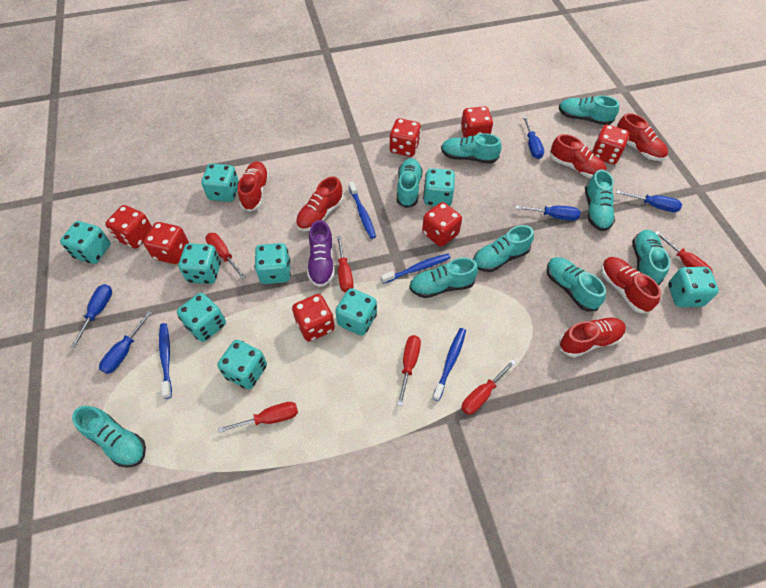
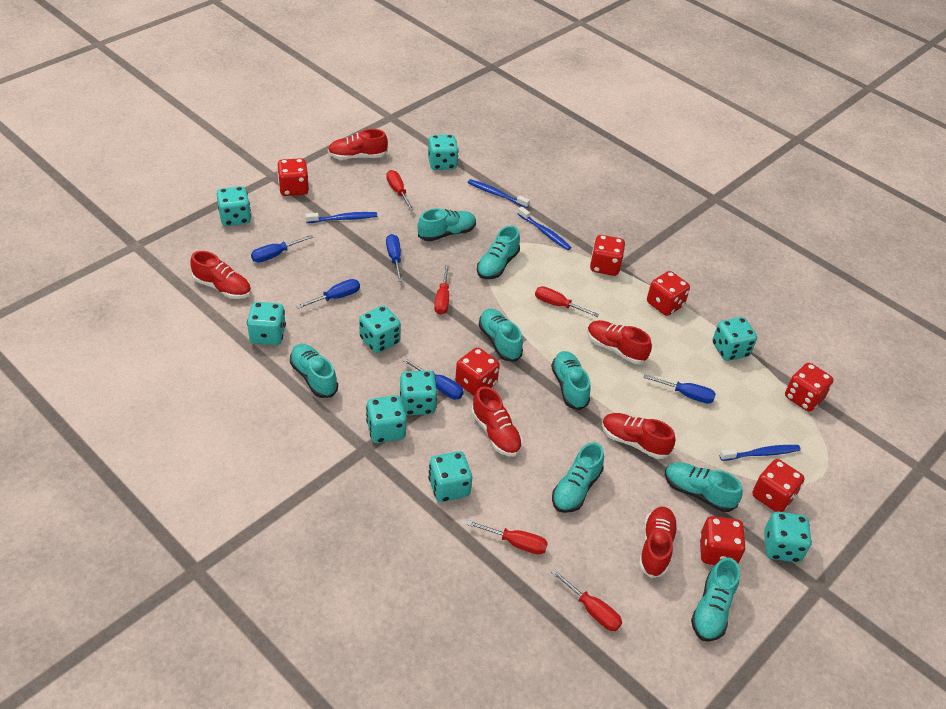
purple shoe: [307,220,335,287] = 1 -> none = 0
red screwdriver: [205,233,246,279] [218,402,298,433] [337,236,354,292] [397,335,421,406] [461,359,516,415] [655,231,713,274] = 6 -> [386,170,414,211] [434,265,449,315] [466,520,548,555] [535,286,599,317] [551,569,622,631] = 5
turquoise shoe: [72,406,146,467] [397,158,423,208] [409,257,478,298] [441,133,502,164] [473,225,534,272] [546,257,606,312] [559,95,619,125] [585,169,615,231] [632,230,670,285] = 9 -> [290,344,338,398] [417,208,476,241] [477,226,520,279] [478,309,523,362] [551,351,591,410] [552,442,604,513] [665,462,743,512] [691,557,740,642] = 8

